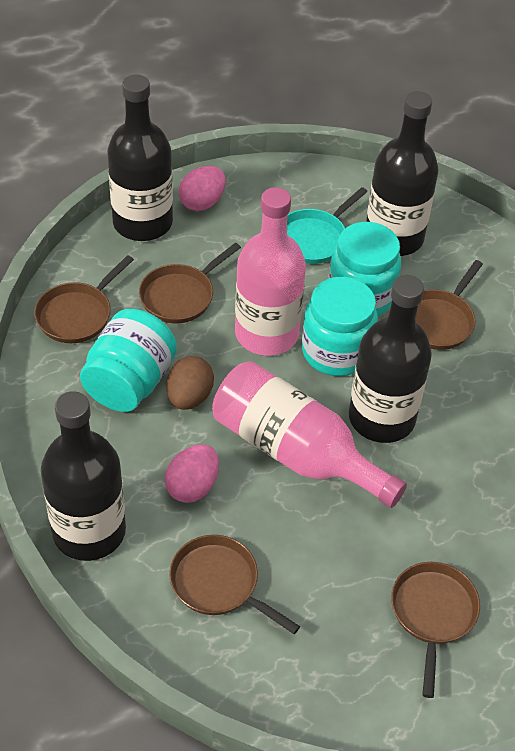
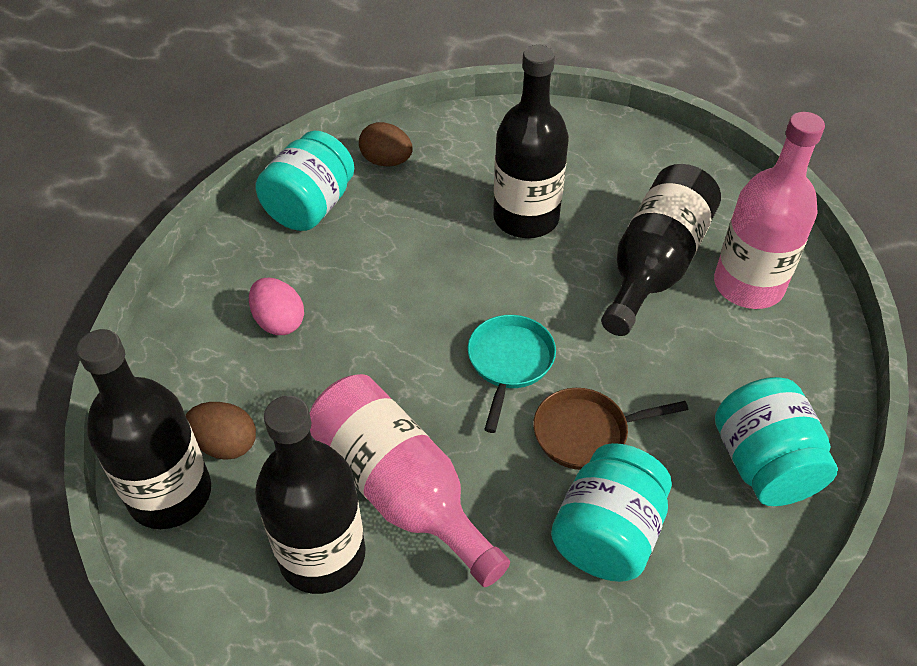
brown egg: [167,356,214,410] = 1 -> [185,402,256,460] [359,122,413,167] = 2
brown pan: [34,255,134,343] [139,243,241,323] [169,535,300,634] [391,562,480,698] [416,260,483,350] = 5 -> [533,388,688,470] = 1
pink egg: [164,444,219,503] [179,166,226,211] = 2 -> [249,278,304,335] = 1

